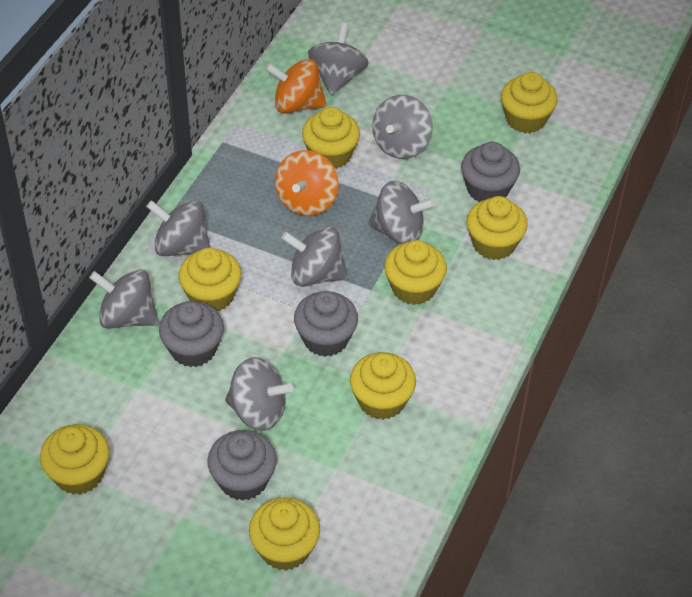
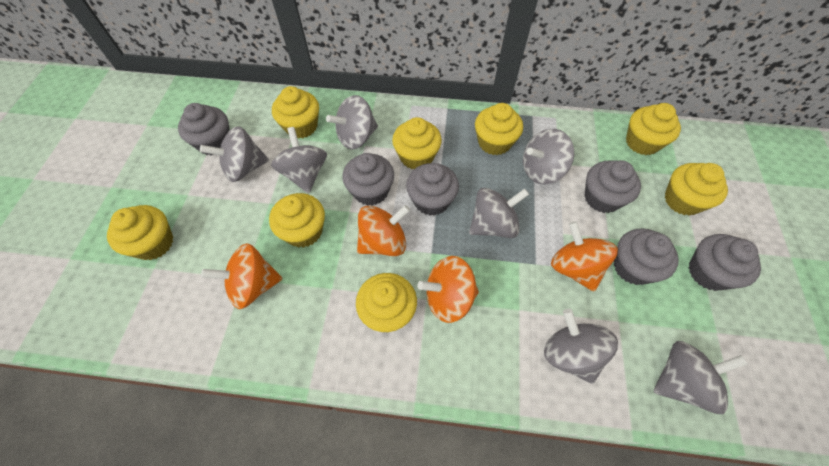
grey cupcake: [159,301,224,367] [207,430,277,501] [294,291,358,357] [461,142,520,202] = 4 -> [178,103,230,155] [342,153,394,206] [406,163,459,216] [584,160,641,213] [613,228,679,285] [688,234,761,291] = 6
orange spinning top: [265,59,327,113] [275,150,339,216] = 2 -> [201,243,283,309] [357,205,410,256] [418,256,479,323] [551,221,618,291] = 4

